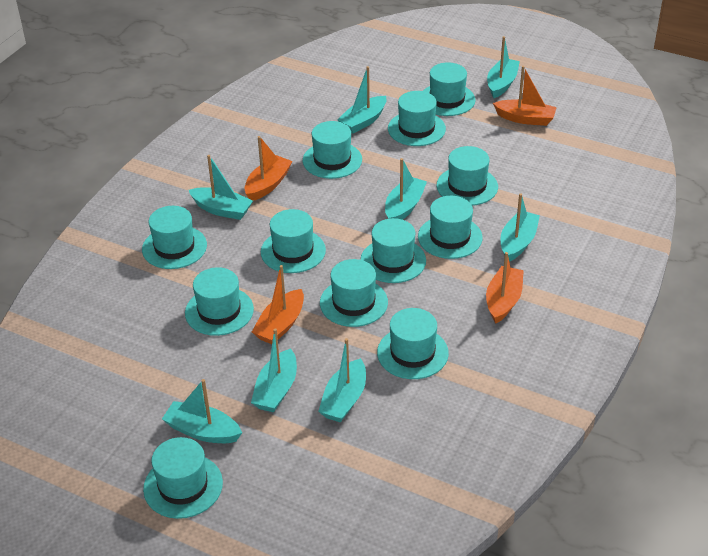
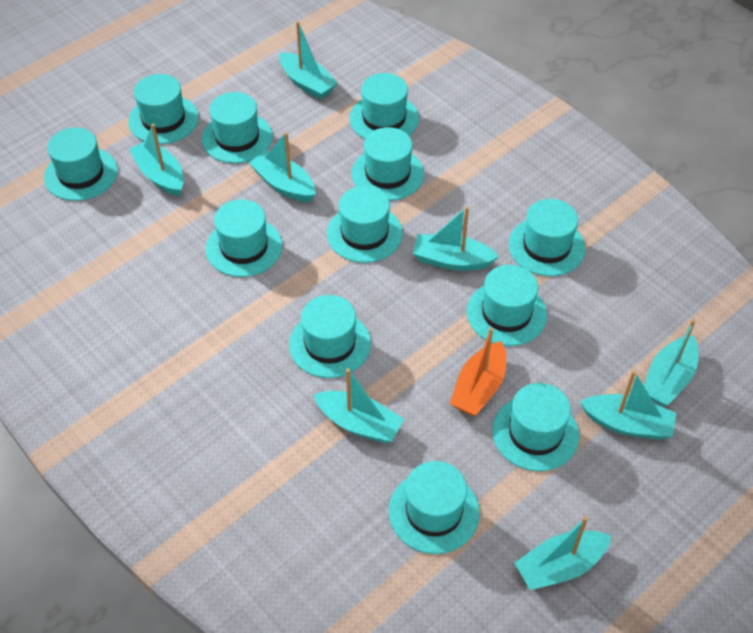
orange boat: [244,136,293,201] [252,265,304,344] [486,252,524,324] [493,66,557,126] = 4 -> [450,327,506,416] = 1

